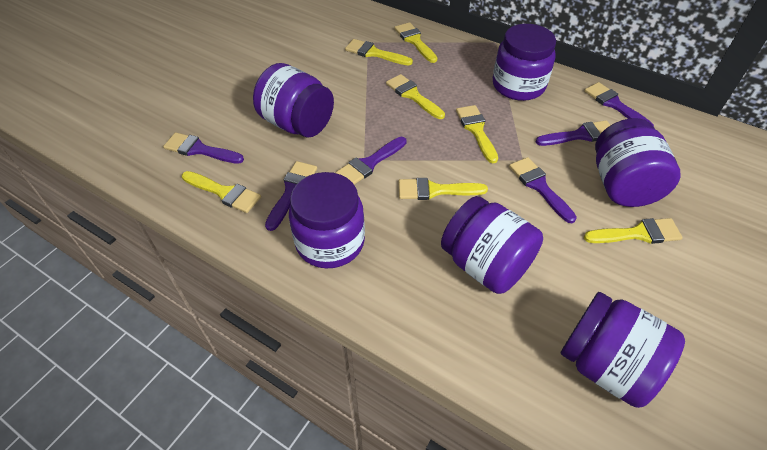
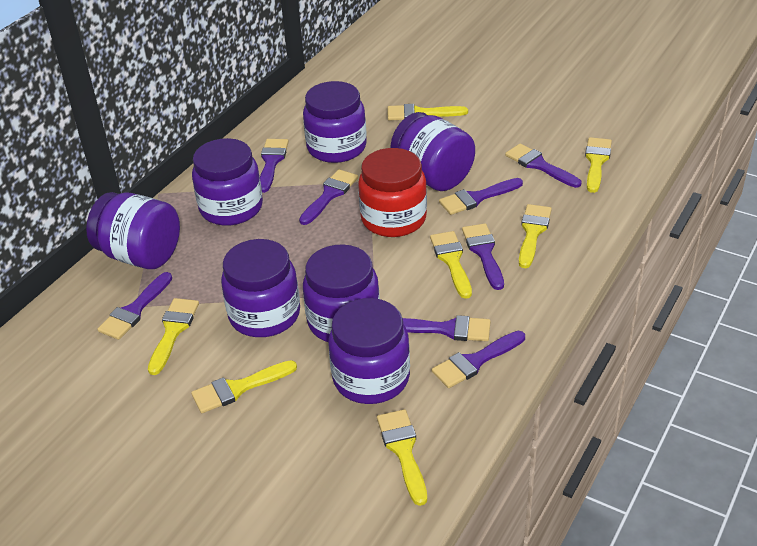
purple brush: [163,132,244,164] [265,161,317,231] [336,137,406,185] [509,157,577,223] [536,120,611,146] [584,82,654,127] = 6 -> [97,272,172,340] [260,139,289,193] [299,169,358,225] [403,315,491,341] [432,331,525,388] [439,178,523,215] [462,223,504,290] [505,144,581,188] = 8
purple jar: [253,63,334,137] [289,172,365,269] [441,196,543,294] [493,24,556,101] [561,292,685,408] [595,118,681,207] = 6 -> [86,192,180,269] [192,138,263,226] [221,239,300,337] [303,81,367,163] [303,244,380,342] [328,298,410,404] [391,112,475,191] = 7
red jar: none = 0 -> [358,148,427,237] = 1

